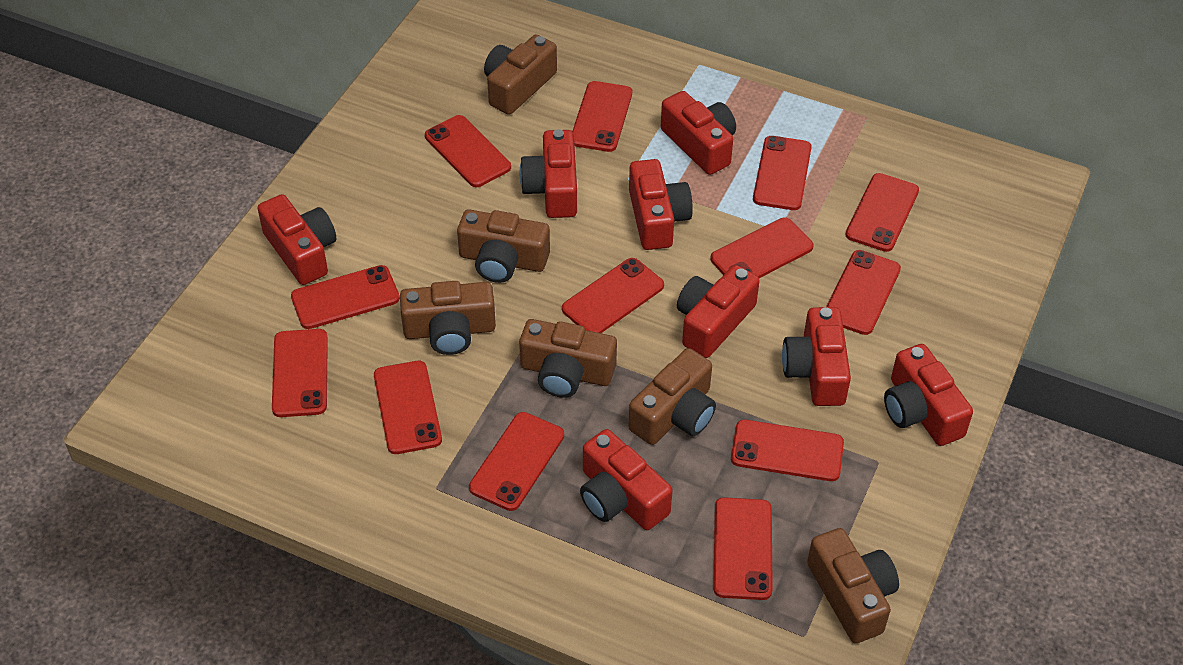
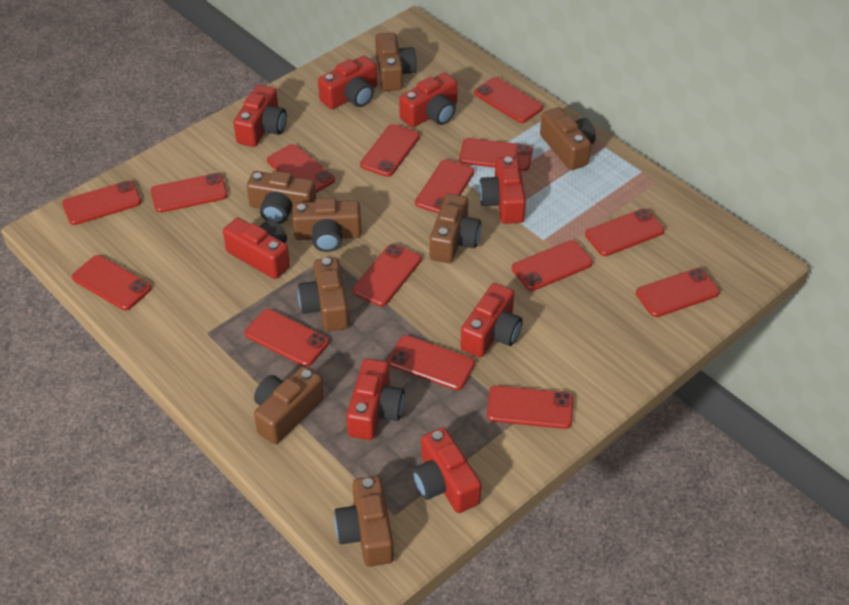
brown camera: [400,281,496,355] [457,209,550,283] [484,35,557,115] [519,319,617,398] [628,348,716,445] [807,528,899,643] = 6 -> [247,171,316,224] [254,366,324,444] [292,198,361,252] [298,257,349,332] [334,476,394,567] [375,33,417,91] [430,194,481,263] [540,107,596,170] = 8
red phone: [272,329,328,417] [291,265,400,329] [374,361,442,454] [425,115,511,187] [469,412,564,511] [562,258,664,333] [572,81,632,152] [710,218,814,278] [713,497,773,600] [731,420,844,481] [753,136,812,210] [826,250,901,335] [845,173,919,252] = 13 -> [62,180,142,225] [72,255,151,310] [151,173,228,213] [245,309,329,367] [267,144,335,193] [352,244,421,306] [360,124,420,177] [387,335,475,390] [415,159,474,214] [459,138,533,171] [474,77,543,123] [487,385,573,429] [512,240,593,291] [585,209,664,256] [636,268,720,317] = 15

